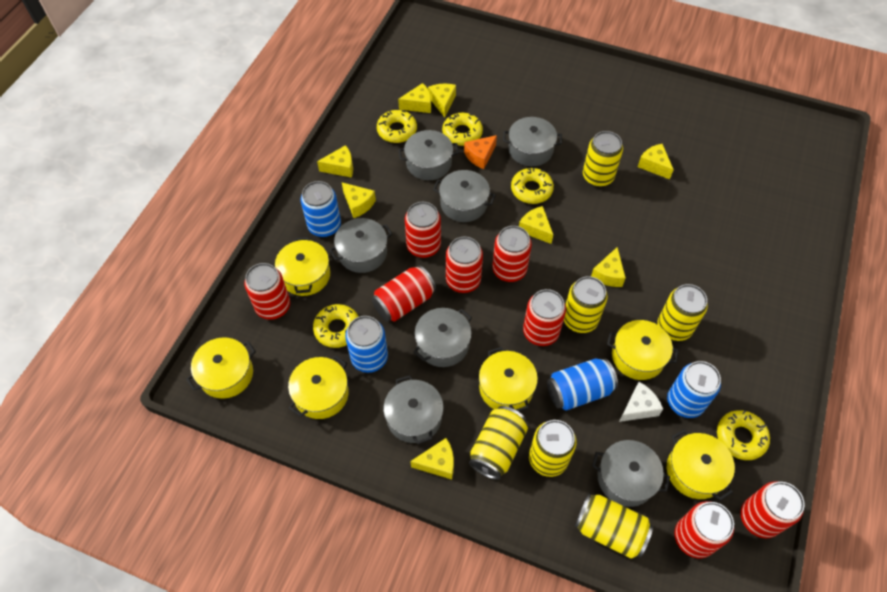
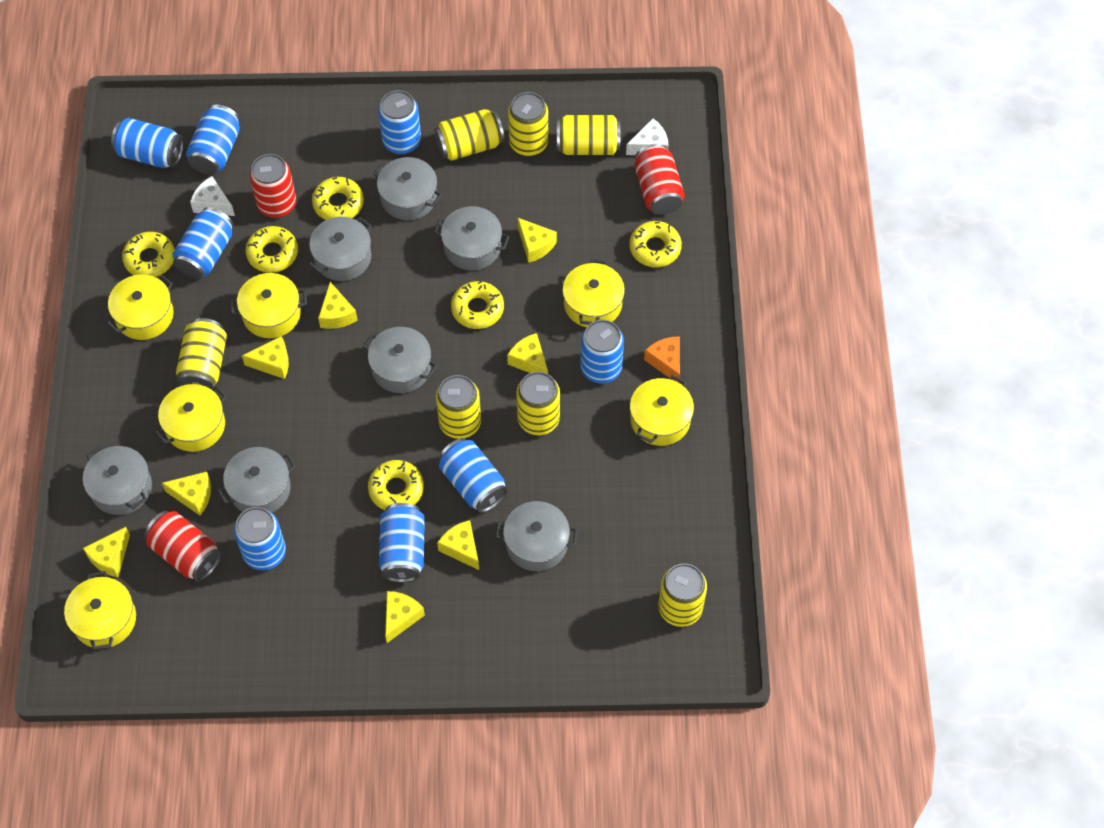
blue can: [300,181,341,237] [345,316,388,373] [547,359,618,411] [667,361,721,418] = 4 -> [111,118,184,168] [173,207,234,279] [186,105,240,175] [234,507,286,570] [378,90,421,154] [379,503,425,582] [439,438,508,513] [580,320,624,383] = 8
red can: [244,263,290,320] [372,266,436,322] [405,202,441,258] [446,237,483,293] [492,226,532,282] [523,289,566,346] [674,501,734,558] [740,481,805,538] = 8 -> [145,511,221,581] [249,154,296,218] [634,144,685,215] = 3
white cheese: [619,382,663,422] = 1 -> [190,176,235,216] [626,118,669,155] = 2
yellow can: [469,406,528,480] [529,420,576,477] [564,276,608,333] [575,494,653,559] [583,131,623,187] [658,284,708,341] = 6 -> [176,318,227,389] [434,109,504,161] [436,375,481,439] [508,92,548,156] [516,372,560,435] [557,115,620,155] [658,563,707,627] = 7
yellow donut: [313,304,359,348] [377,110,417,143] [442,113,483,146] [511,168,554,204] [717,410,770,460] = 5 -> [122,232,175,277] [245,226,298,273] [312,177,364,220] [368,460,424,510] [451,281,504,329] [629,221,682,267] = 6

